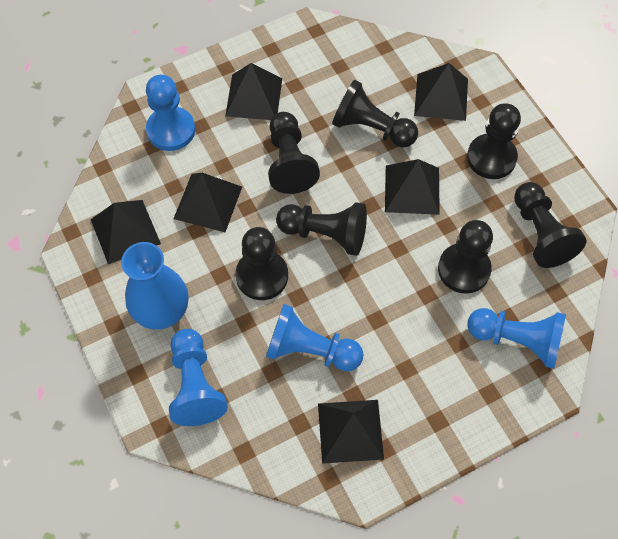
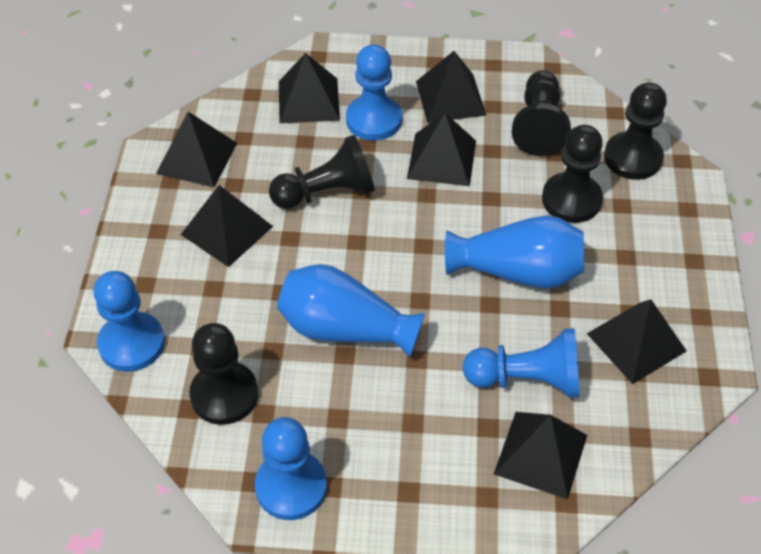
black pawn: [236,227,288,300] [268,112,320,194] [276,202,367,256] [332,80,418,148] [438,220,493,294] [467,103,521,179] [514,182,586,268] = 7 -> [189,323,258,425] [269,135,375,209] [512,70,571,156] [542,125,603,223] [604,83,667,180] = 5
black pyramid: [91,200,161,264] [174,173,242,232] [225,63,282,120] [318,400,384,464] [385,159,440,215] [414,63,468,121] = 6 -> [156,112,237,187] [181,185,273,267] [279,53,340,123] [407,113,476,186] [416,51,486,123] [494,412,587,499] [587,299,686,384] = 7
blue vase: [121,242,189,330] = 1 -> [277,264,425,357] [445,215,584,289] = 2

